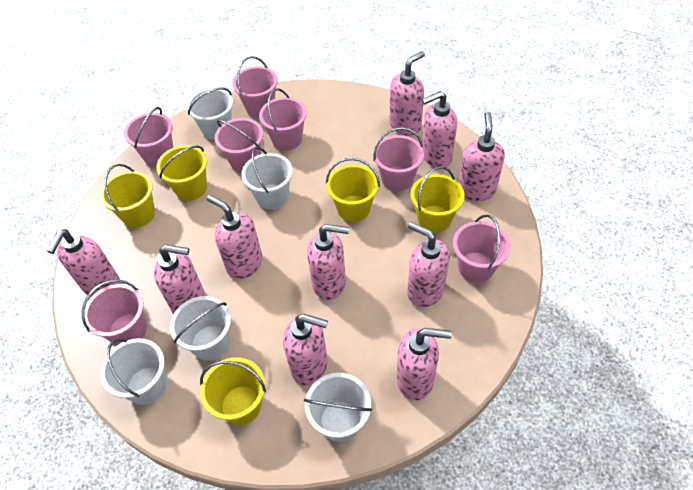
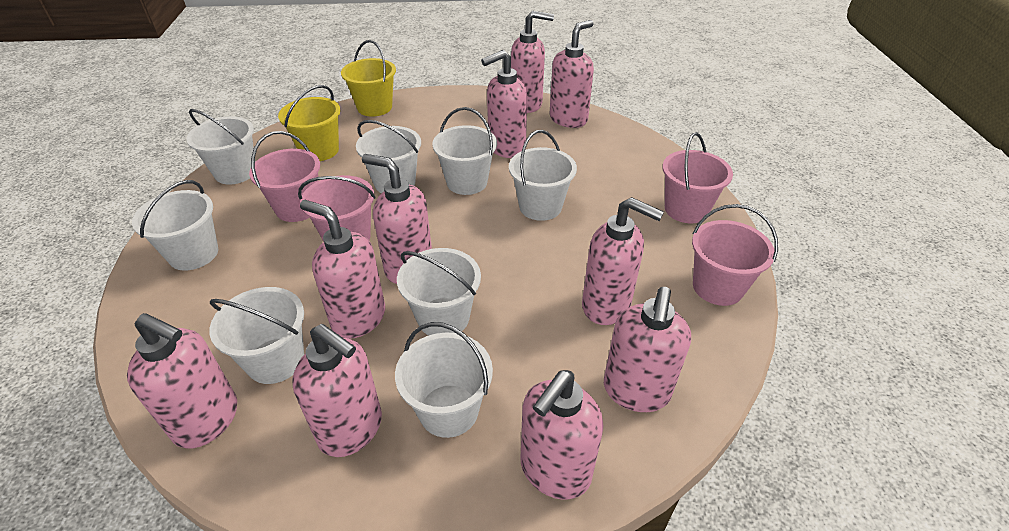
pink bucket: [82,279,147,346] [124,107,173,166] [215,118,263,172] [232,56,278,117] [259,89,307,150] [373,127,424,191] [453,215,511,283] = 7 -> [249,131,320,222] [298,175,376,241] [662,132,733,223] [692,204,778,306] = 4
white bucket: [100,338,167,405] [170,296,231,360] [186,88,233,140] [241,147,293,209] [304,373,372,442] = 5 -> [132,180,218,271] [186,109,254,185] [209,287,304,384] [356,120,421,193] [395,322,493,438] [397,248,481,335] [432,107,497,195] [509,130,577,221] = 8
yellow bucket: [100,164,155,228] [156,145,207,201] [200,357,266,425] [326,158,380,222] [411,166,465,233] = 5 -> [278,85,341,161] [341,40,396,117] = 2

